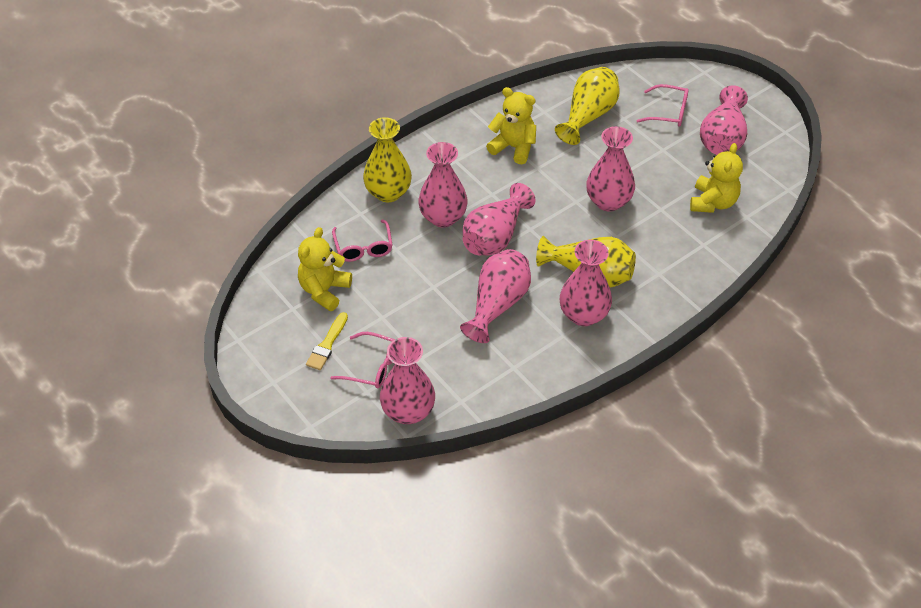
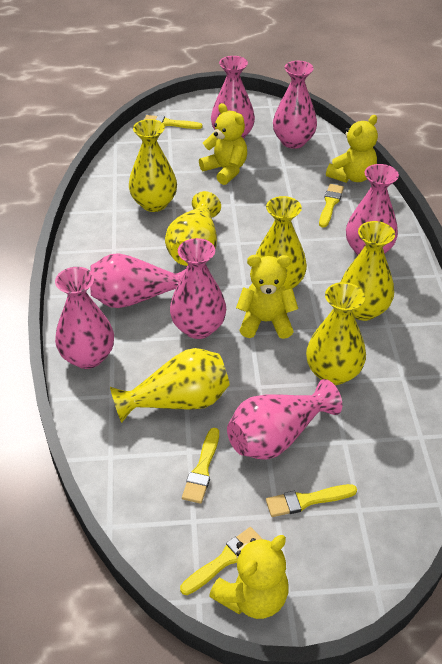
pink glasses: [330,332,395,389] [332,219,393,262] [637,84,689,126] = 3 -> none = 0
yellow brush: [306,312,348,370] = 1 -> [144,115,202,129] [180,527,263,595] [182,428,219,504] [266,484,357,517] [319,184,344,228] = 5
yellow teddy bear: [298,227,352,311] [486,87,536,164] [690,143,743,213] = 3 -> [199,103,247,185] [209,535,289,619] [236,255,298,339] [326,115,378,183] = 4
yellow vase: [363,117,412,202] [536,236,636,288] [555,67,619,145] = 3 -> [110,348,230,423] [129,119,177,212] [165,191,221,266] [256,196,307,290] [306,282,366,385] [341,221,395,321] = 6

